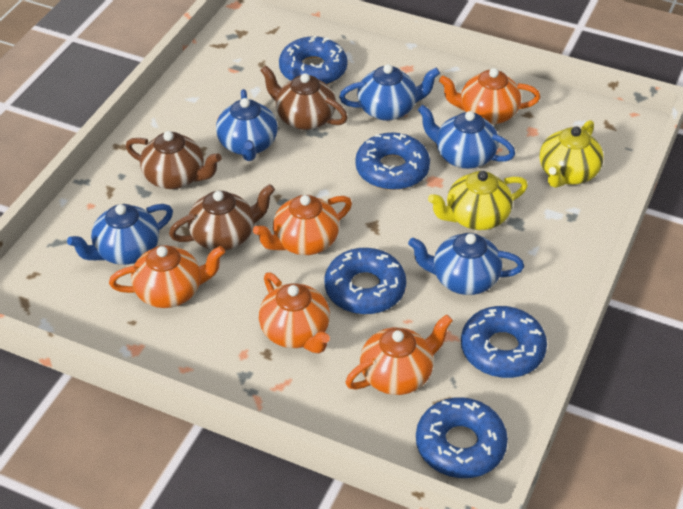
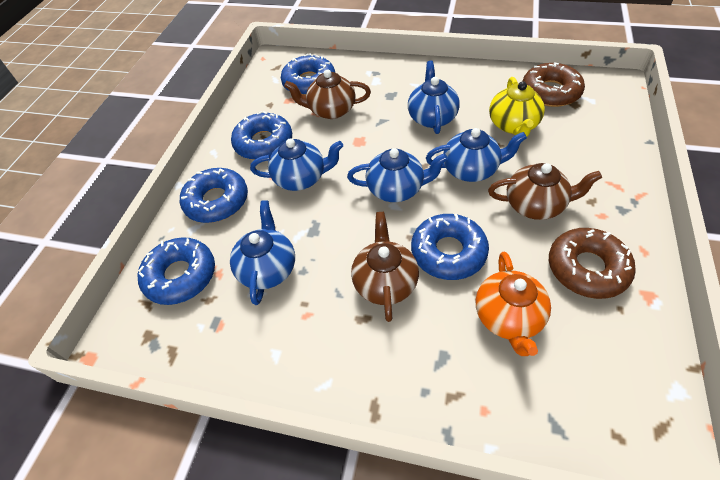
brown donut: none = 0 -> [523,62,585,107] [549,228,636,299] = 2
orange teapot: [109,245,225,308] [253,195,352,255] [259,272,330,353] [345,314,453,395] [439,68,540,125] = 5 -> [476,252,551,356] = 1
yellow teapot: [428,171,528,230] [540,120,604,188] = 2 -> [489,77,545,137] = 1

